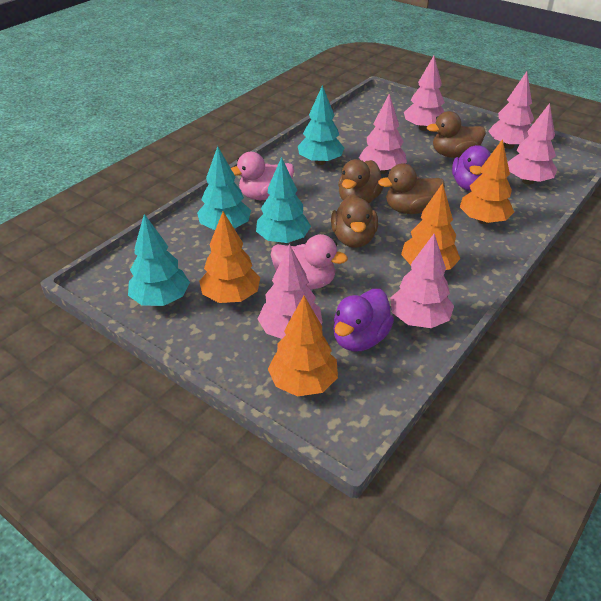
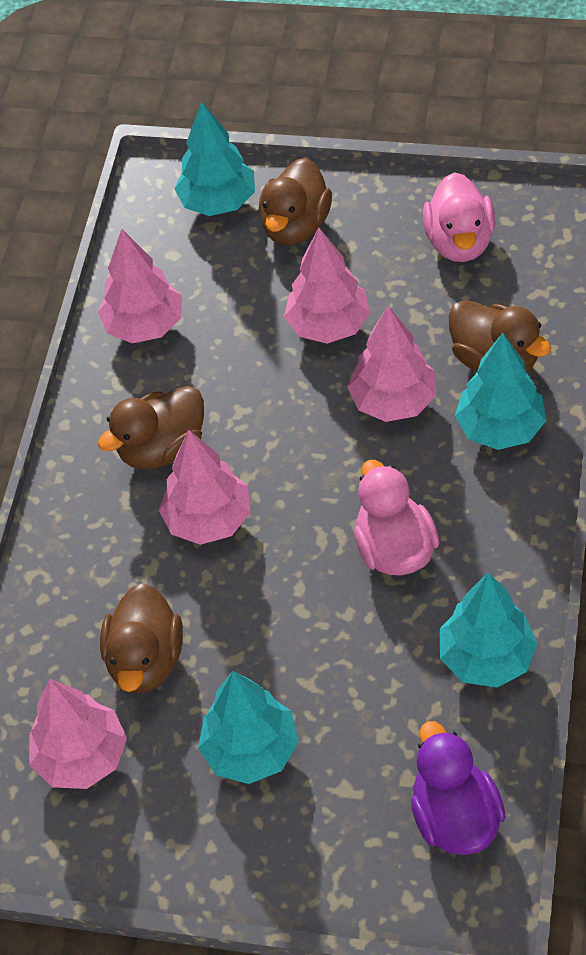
orange tree: [199,212,260,303] [268,296,338,396] [401,183,460,270] [460,139,514,224] = 4 -> none = 0
pink tree: [258,244,323,339] [359,93,407,174] [390,234,454,328] [404,56,445,131] [488,72,534,149] [508,103,557,185] = 6 -> [29,679,127,789] [98,229,182,343] [159,430,251,545] [284,228,370,344] [348,306,436,422] = 5
purple duck: [333,289,394,351] [452,145,491,191] = 2 -> [411,721,506,855] = 1

